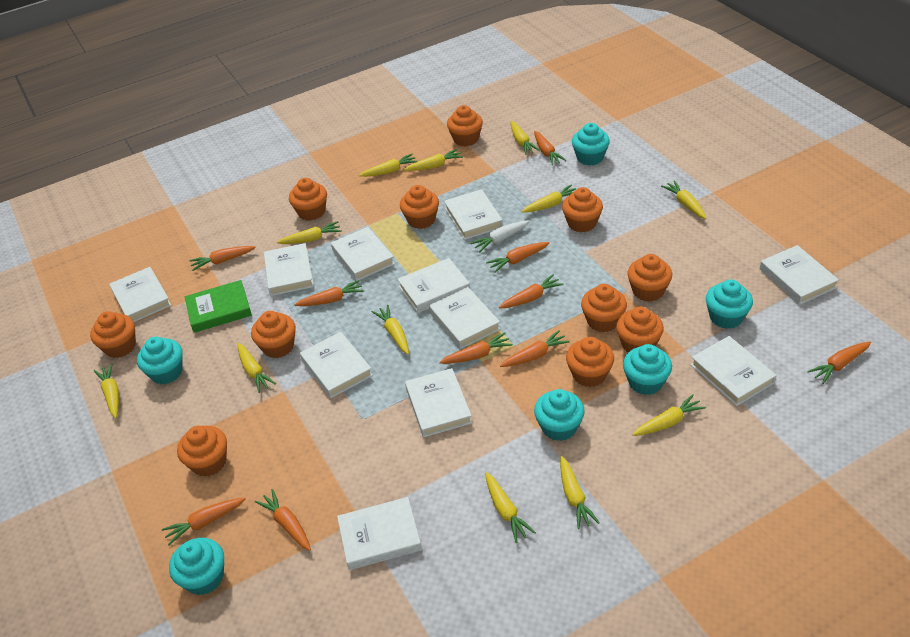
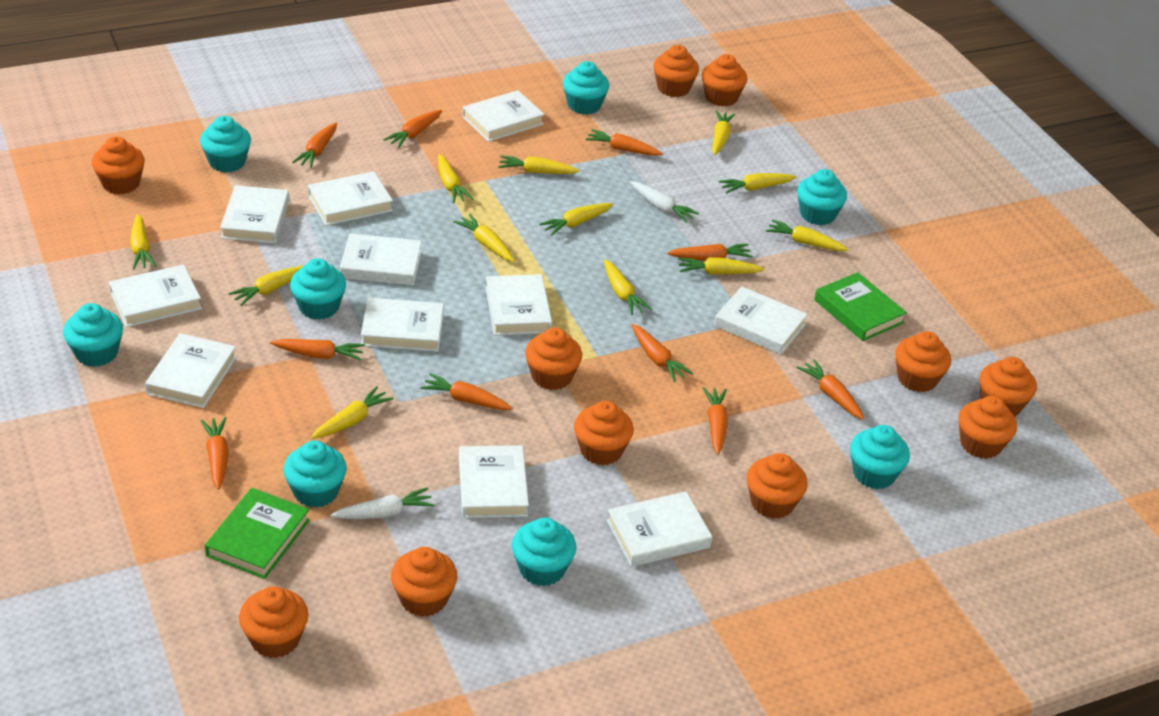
green book: [185,280,252,333] = 1 -> [205,488,310,579] [814,272,907,341] = 2
turquoise cupcake: [137,337,183,384] [169,538,224,595] [534,389,585,441] [572,123,610,166] [623,344,672,395] [706,280,753,329] = 6 -> [63,303,123,367] [200,116,251,173] [283,441,347,508] [290,258,346,320] [512,518,576,586] [563,61,609,115] [797,169,847,225] [850,425,910,489] = 8
white carrot: [470,220,530,252] = 1 -> [330,487,434,519] [630,181,699,223] = 2

